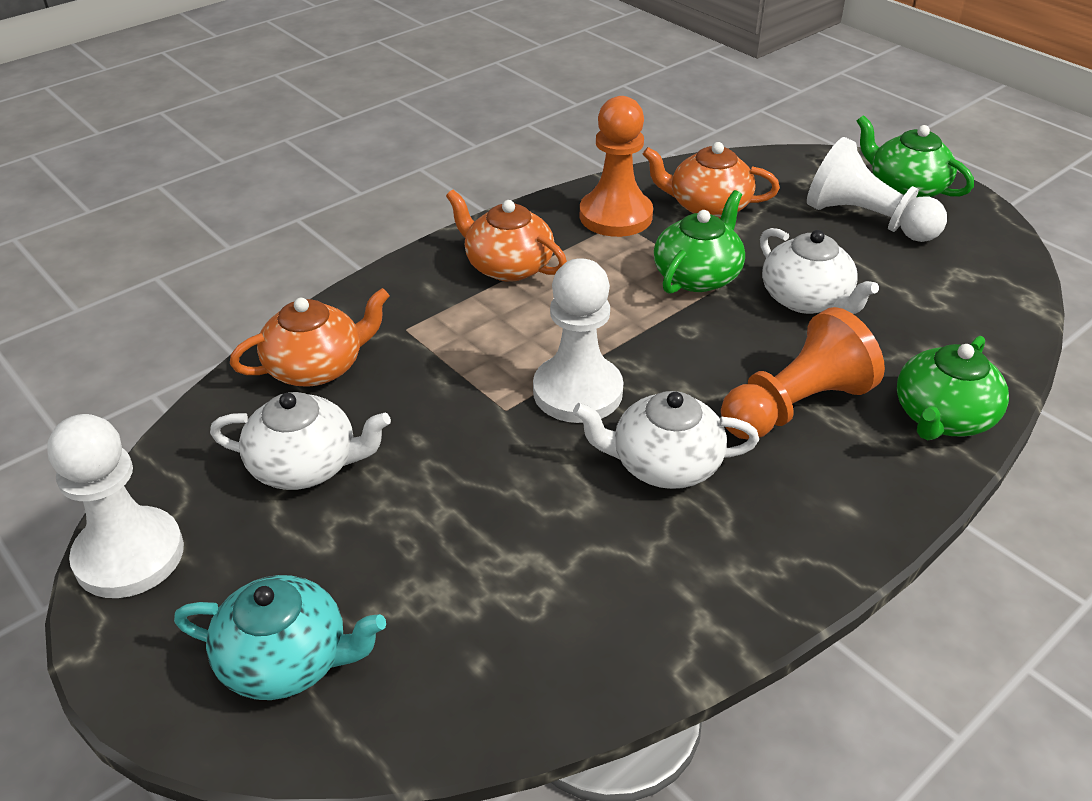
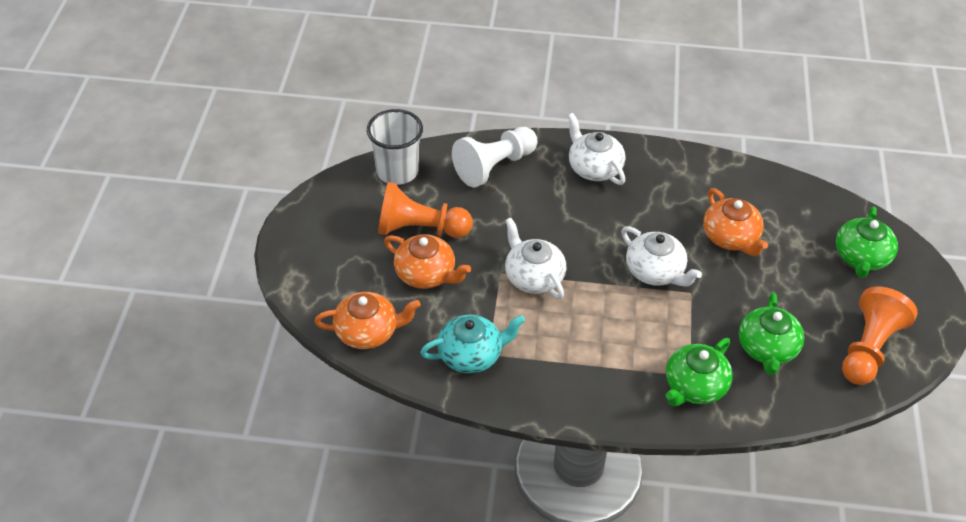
white cup: none = 0 -> [367,109,423,185] = 1
white pawn: [47,414,184,598] [533,258,623,423] [807,137,947,242] = 3 -> [452,127,538,187] = 1

